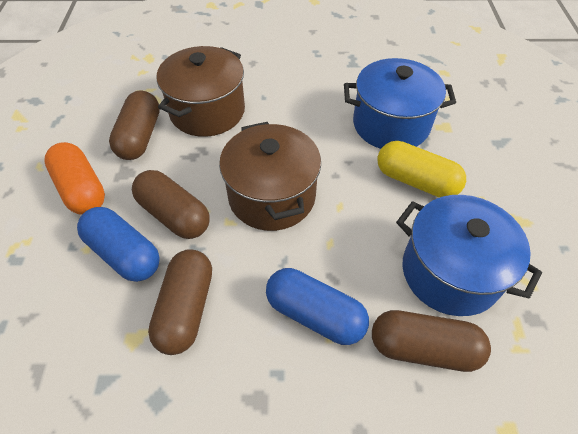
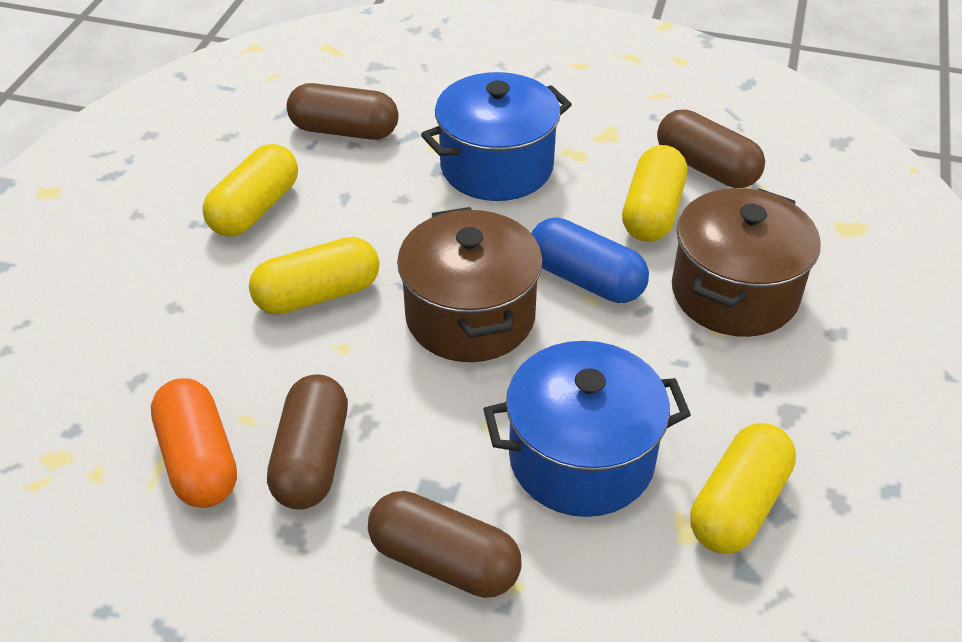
blue capsule: [77,207,160,282] [266,268,369,345] = 2 -> [531,217,649,303] = 1
yellow capsule: [377,141,466,197] = 1 -> [202,144,298,237] [249,237,379,314] [622,145,687,242] [690,423,796,553] = 4

